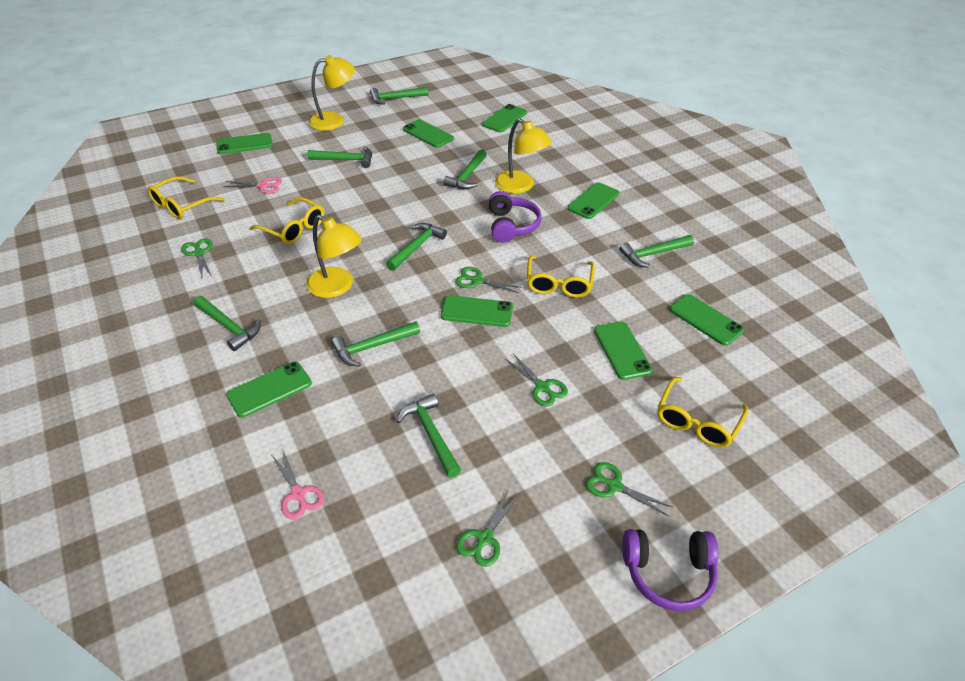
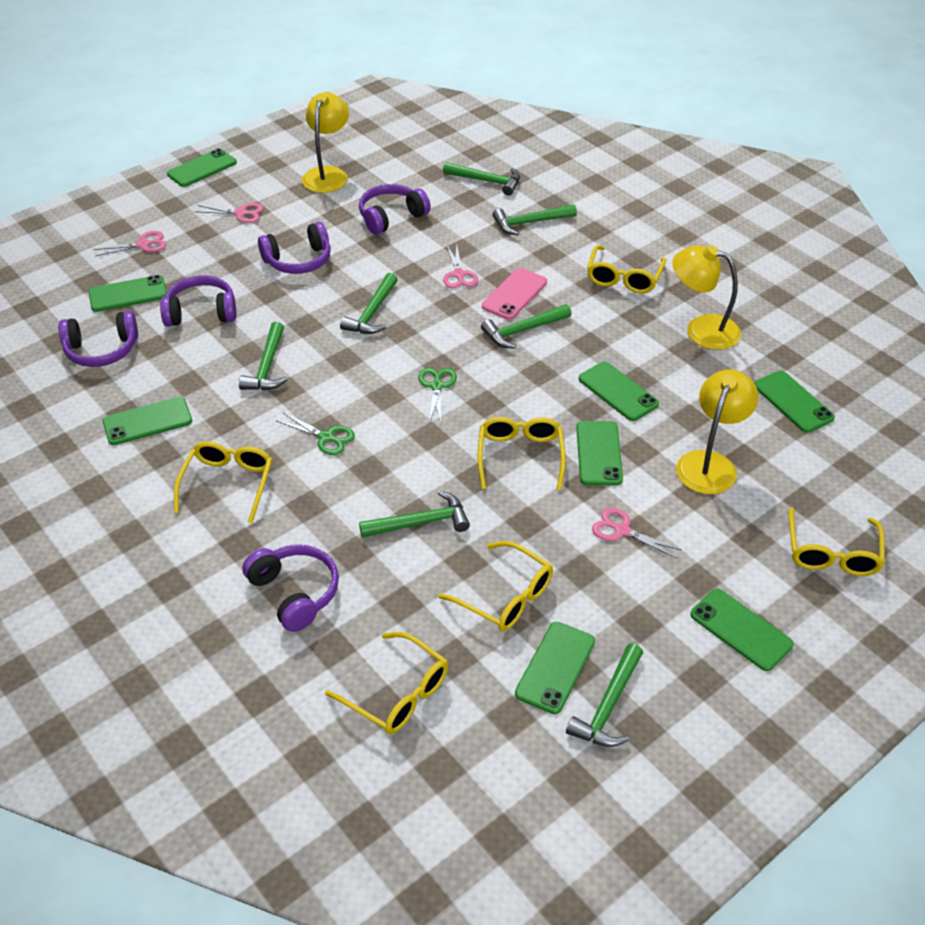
green hammer: [194,296,261,351] [307,147,372,168] [331,321,420,367] [370,87,429,105] [386,223,447,271] [397,394,461,477] [443,149,487,189] [619,235,694,268] = 8 -> [239,322,288,390] [340,273,398,334] [359,491,470,538] [443,162,520,196] [481,304,572,349] [492,204,577,235] [566,644,643,747] = 7
green scissors: [181,238,213,277] [455,267,522,293] [456,489,520,567] [505,354,568,406] [586,462,672,516] = 5 -> [277,413,355,455] [418,368,457,423] = 2
pink phone: none = 0 -> [482,268,547,320] = 1
pink scissors: [223,177,282,194] [271,451,324,520] = 2 -> [94,231,166,257] [194,203,264,223] [443,246,478,288] [592,508,681,558] = 4
purple headphones: [489,191,541,243] [622,529,719,611] = 2 -> [58,311,138,367] [160,275,236,327] [242,545,339,632] [258,222,331,274] [359,184,431,235] = 5
yellow glasses: [148,176,225,219] [249,197,324,244] [527,256,595,298] [657,377,748,448] = 4 -> [174,441,272,524] [325,632,448,734] [438,541,553,631] [477,417,566,490] [587,245,666,294] [789,508,885,576] = 6

